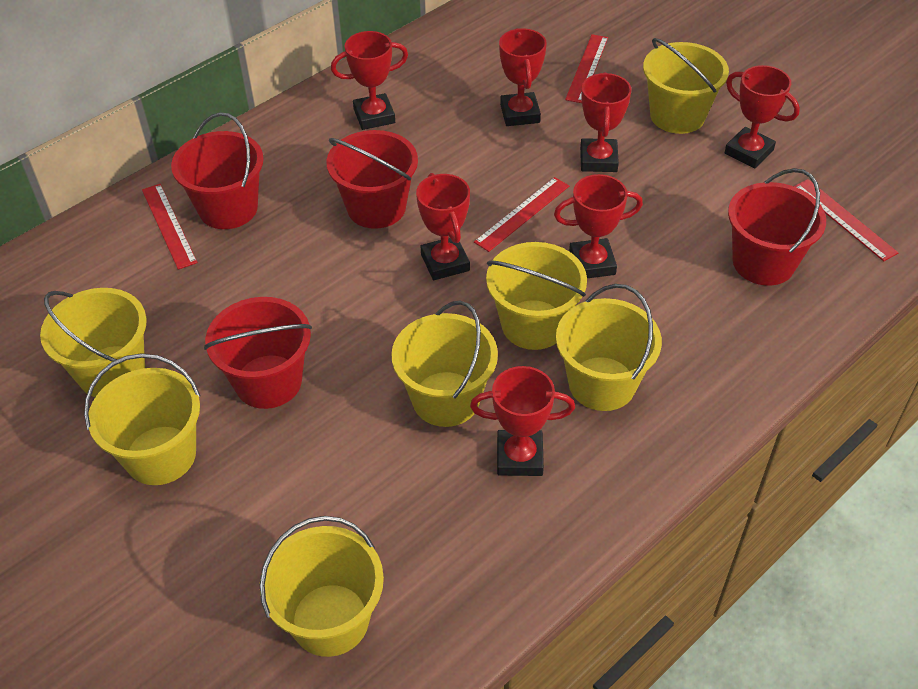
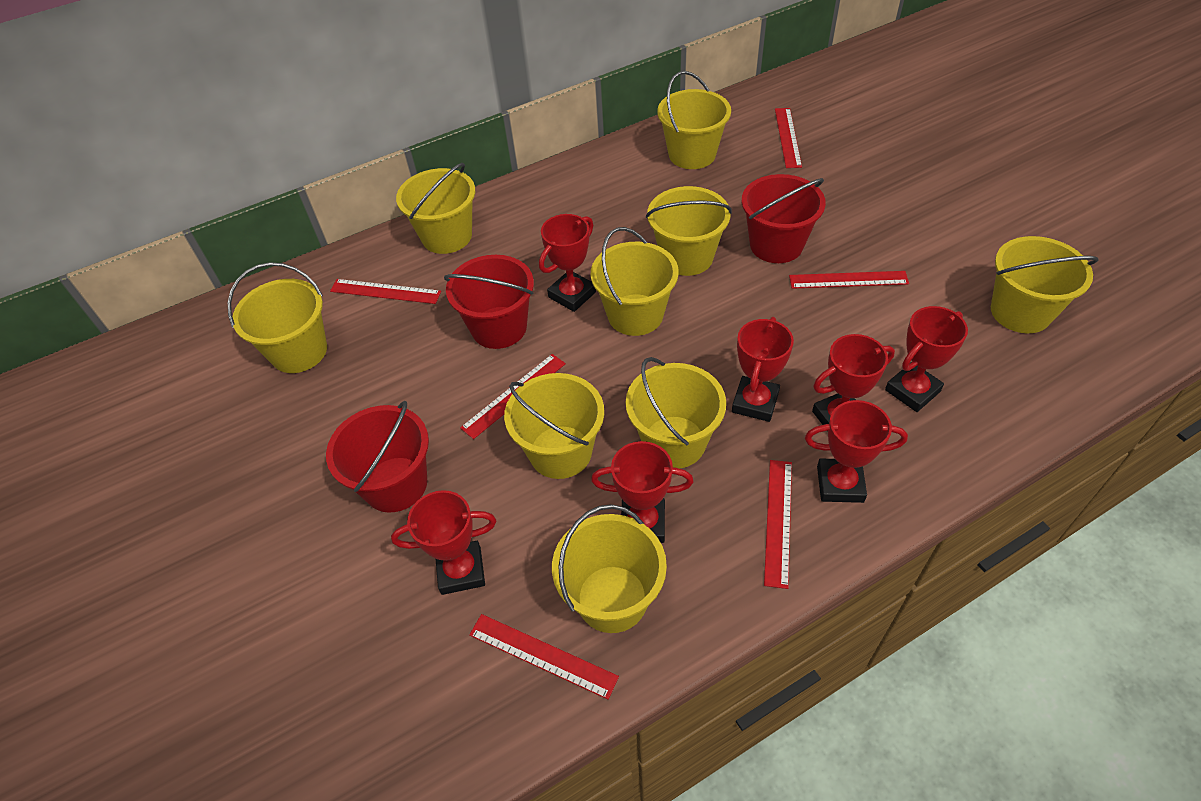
red bucket: [171,112,264,229] [204,297,312,409] [326,130,418,229] [728,168,826,285] = 4 -> [326,401,429,513] [444,255,534,349] [742,174,826,263] = 3
red ruler: [142,184,198,270] [474,177,569,252] [565,34,608,103] [794,179,898,261] = 4 -> [330,279,441,304] [460,354,566,439] [469,614,619,700] [764,460,792,589] [775,108,802,168] [789,271,909,289] = 6
yellow bucket: [40,288,147,397] [84,353,201,485] [260,516,384,657] [391,301,498,427] [486,242,587,350] [556,284,662,411] [643,38,729,134] = 7 -> [228,262,327,373] [396,163,475,254] [504,373,604,479] [552,504,667,633] [591,227,679,336] [626,357,726,468] [646,186,732,276] [657,71,731,169] [991,236,1099,333] = 9

